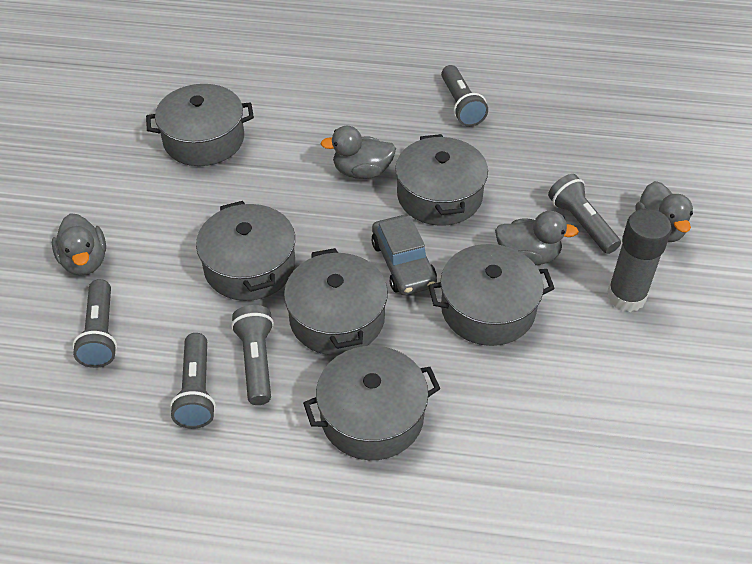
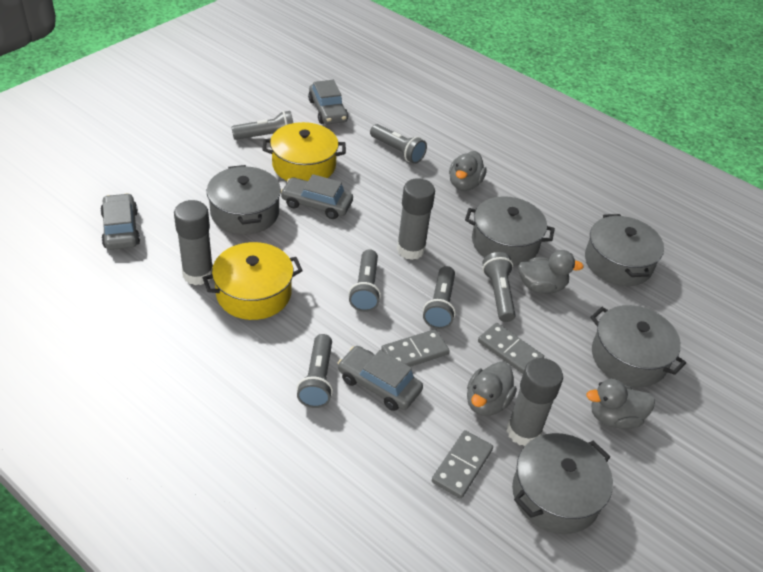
grey car: [371,215,437,295] = 1 -> [100,193,140,250] [281,174,353,219] [308,80,348,124] [338,346,423,411] = 4
grey domino: none = 0 -> [381,329,450,367] [431,430,493,499] [478,323,544,374] = 3
grey flashlight: [72,279,117,368] [170,333,216,429] [231,305,274,405] [441,65,488,127] [548,174,621,254] = 5 -> [232,111,293,140] [297,334,333,408] [348,249,381,312] [370,124,427,164] [423,266,456,329] [482,252,516,322] = 6
grey glue stick: [607,209,672,312] = 1 -> [174,200,213,285] [397,178,435,260] [507,358,563,446] = 3
grey pot: [146,84,254,166] [196,201,295,301] [284,248,388,356] [303,346,440,460] [395,134,488,226] [428,244,555,346] = 6 -> [207,165,281,235] [465,196,555,266] [512,433,613,534] [585,214,664,286] [590,305,686,387] = 5
yellow pot: none = 0 -> [203,242,303,320] [262,122,346,181] = 2

